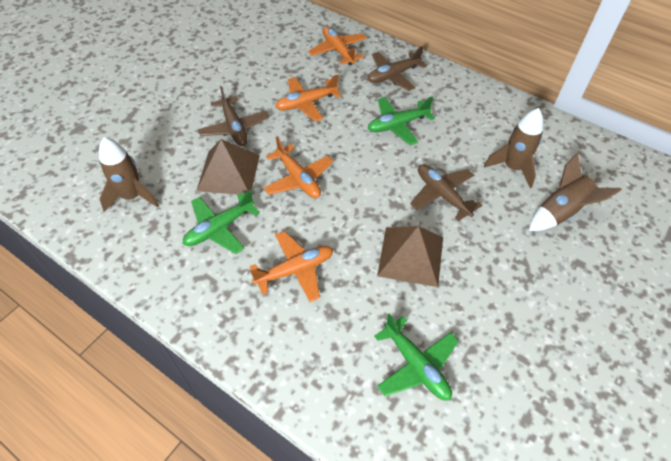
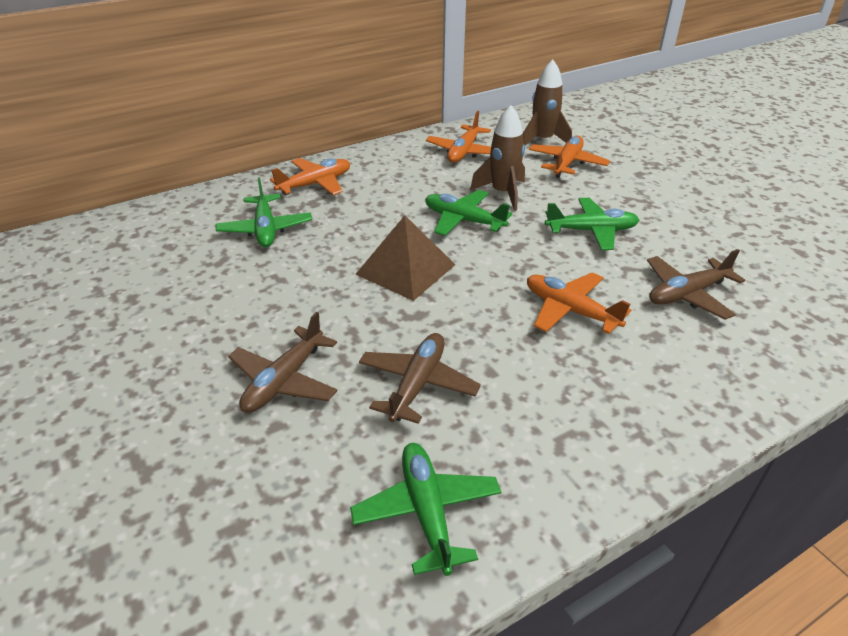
brown pyramid: [196,139,260,195] [377,226,443,287] = 2 -> [356,215,455,301] = 1
brown rocket: [99,137,159,212] [484,108,543,188] [529,153,622,231] = 3 -> [470,105,525,211] [523,60,572,146] = 2
green plane: [183,189,260,254] [367,97,435,145] [374,313,459,401] = 3 -> [216,177,312,247] [350,443,501,576] [425,190,512,236] [545,198,639,250] = 4

